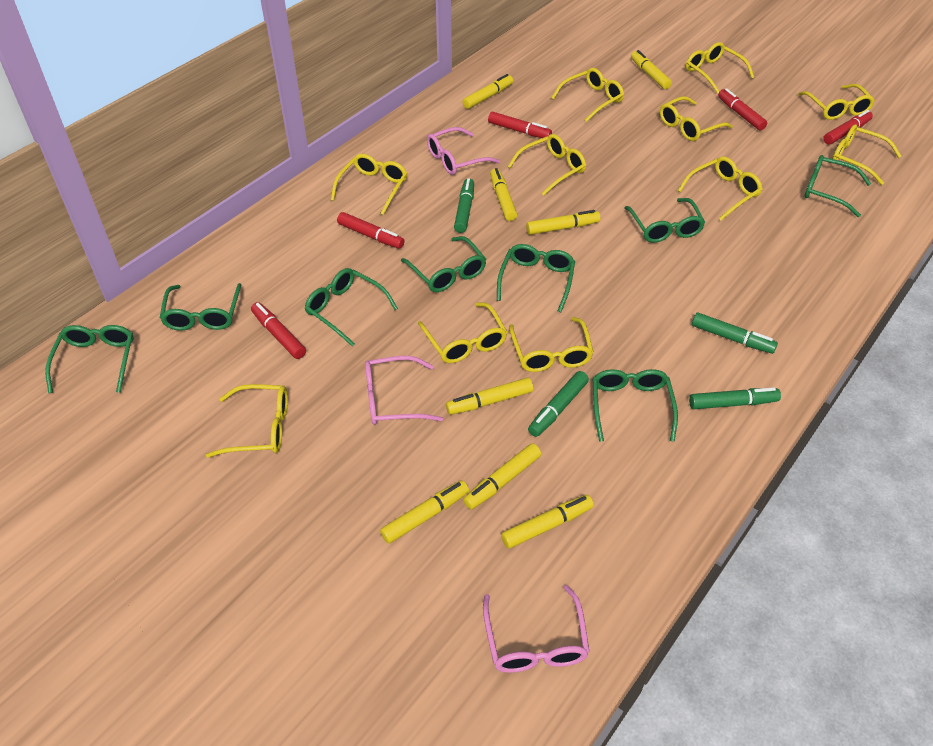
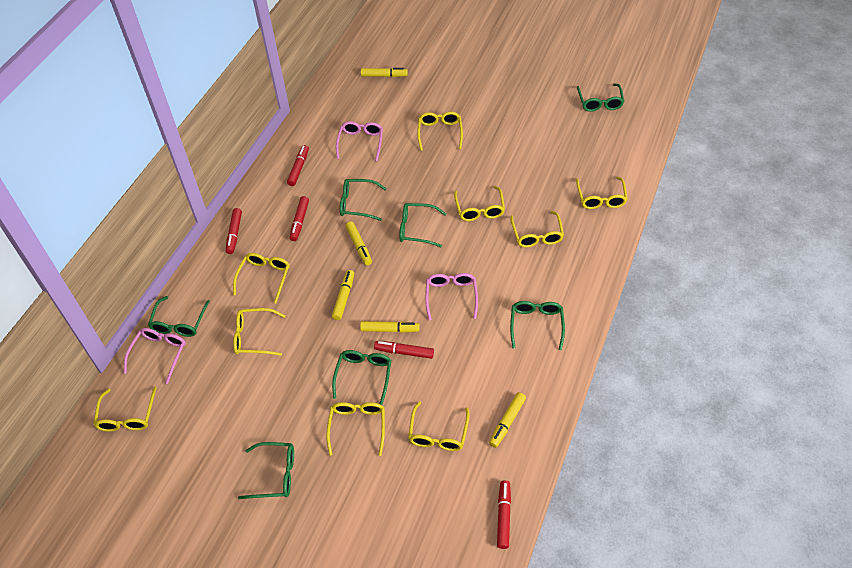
green glasses: [45,325,134,393] [160,283,242,331] [305,268,398,347] [401,236,486,292] [497,244,575,312] [593,369,678,442] [625,198,705,243] [804,155,871,217] = 8 -> [148,296,210,337] [238,442,294,499] [332,350,391,405] [340,179,387,221] [399,203,446,247] [510,301,565,350] [577,83,624,112] = 7
green marker: [454,178,474,233] [528,371,589,437] [689,387,781,409] [692,313,778,354] = 4 -> none = 0
yellow glasses: [206,384,288,458] [331,154,408,215] [418,302,507,363] [508,134,586,195] [509,317,594,372] [551,68,624,122] [660,96,733,141] [678,157,763,221] [686,42,754,94] [798,84,875,120] [832,124,901,185] = 11 -> [93,387,157,432] [233,253,290,303] [233,308,286,356] [326,402,385,456] [408,401,469,451] [417,112,463,151] [454,186,505,221] [510,211,564,248] [576,176,628,209] = 9
yellow marker: [380,480,469,544] [446,377,533,415] [462,74,513,109] [463,443,541,509] [490,168,517,221] [501,495,594,549] [526,210,600,235] [631,50,672,89] = 8 -> [332,270,354,320] [345,221,372,265] [360,321,420,333] [361,68,408,77] [489,392,526,448] = 5

